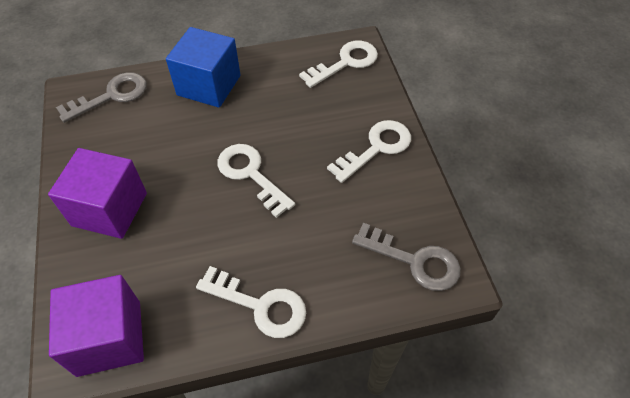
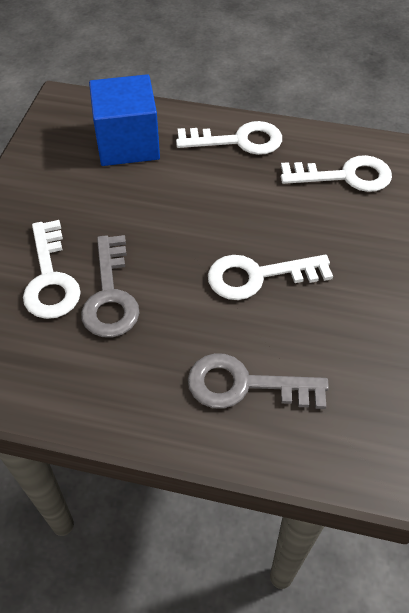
purple cube: [48,148,147,239] [49,275,144,377] = 2 -> none = 0

